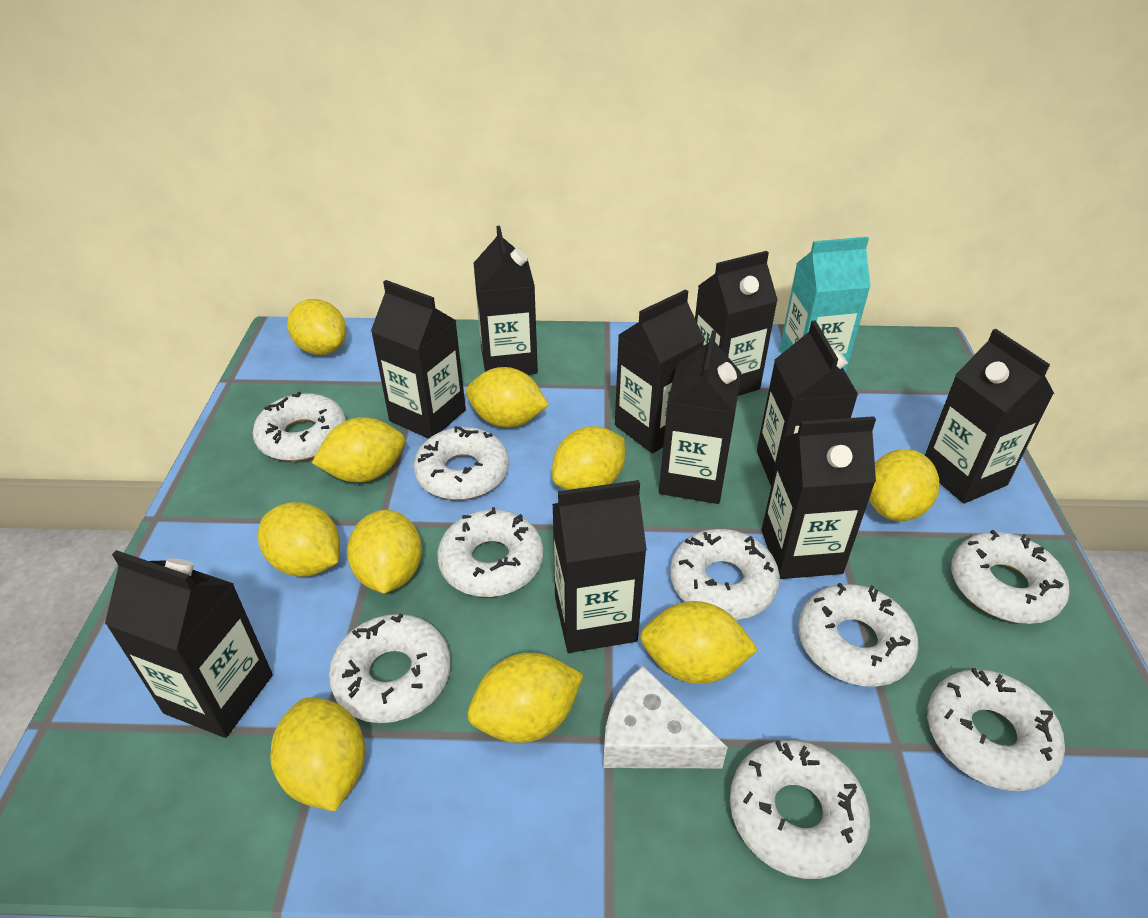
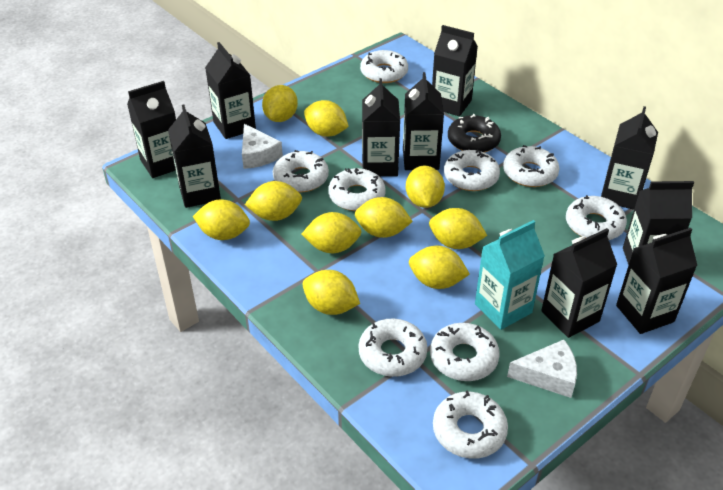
black donut: none = 0 -> [448,114,501,152] = 1
white cheese: [603,666,728,768] = 1 -> [242,124,283,169] [507,340,577,398] = 2

